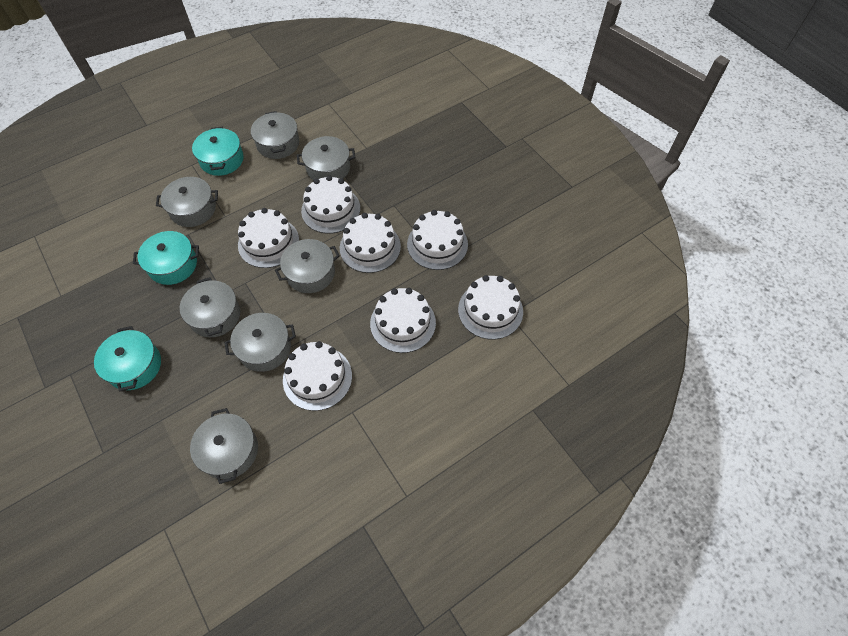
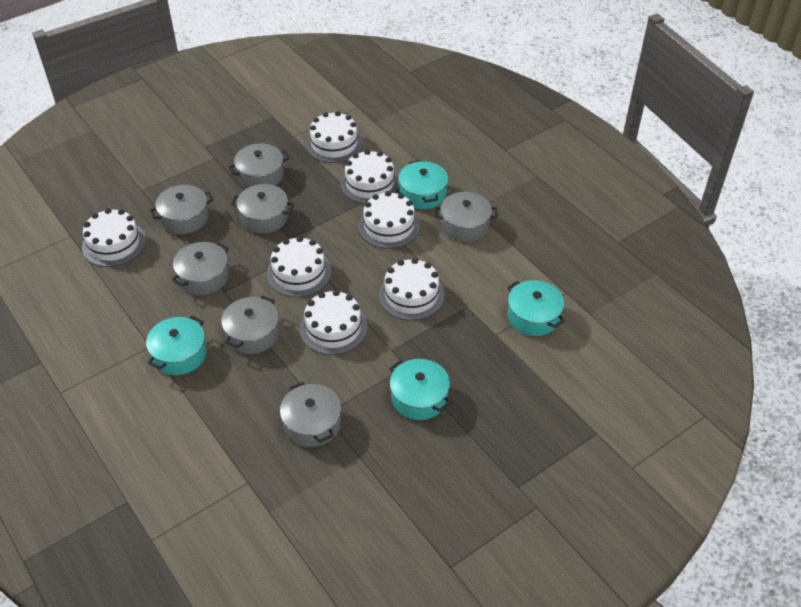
turquoise pot: [94,326,161,391] [133,231,199,285] [192,127,244,176] = 3 -> [146,316,207,375] [389,359,451,420] [398,160,448,209] [507,280,565,336] = 4

